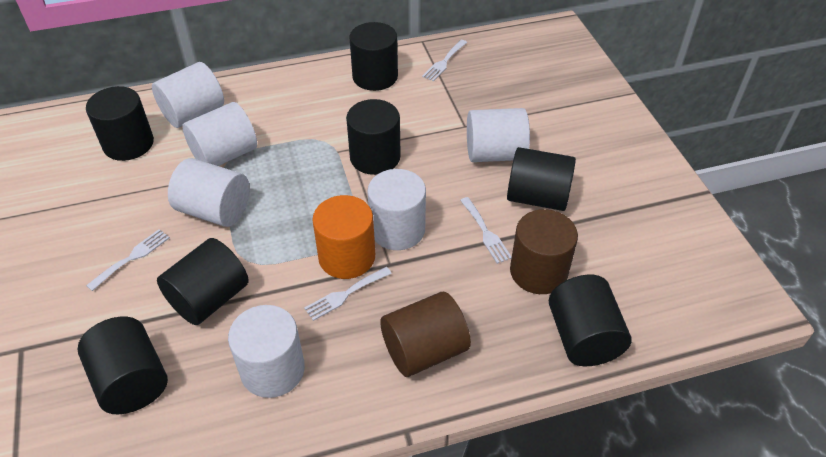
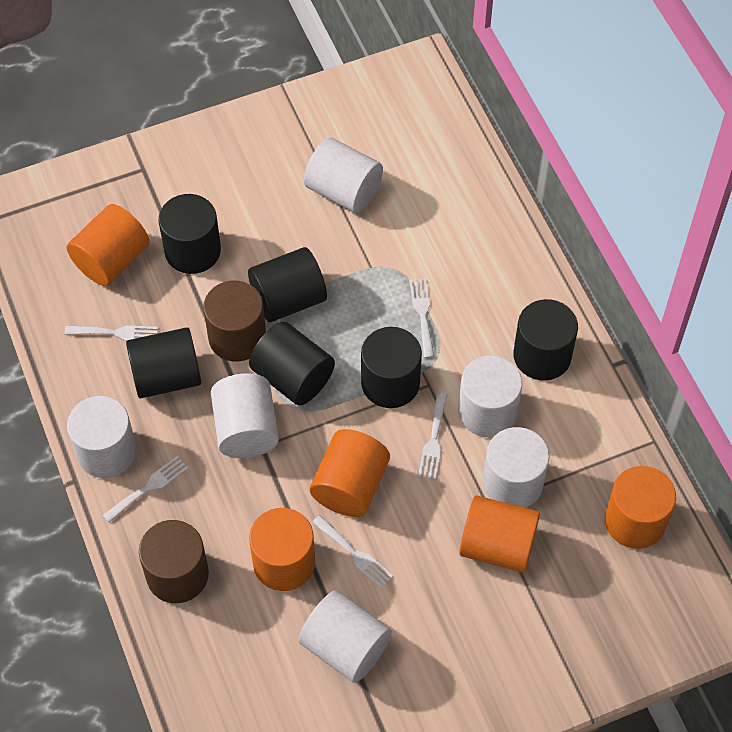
black cylinder: [77,317,168,415] [86,86,154,161] [157,238,249,325] [346,99,401,175] [349,22,398,91] [507,147,576,211] [549,275,631,366] = 7 -> [126,327,201,398] [159,194,221,274] [248,247,327,322] [249,322,335,406] [361,327,422,408] [514,299,578,381] = 6
orange cylinder: [312,195,375,279] = 1 -> [67,204,150,286] [249,508,315,591] [310,429,390,517] [459,495,540,572] [605,466,676,549] = 5
white fork: [86,229,170,291] [304,267,392,321] [422,40,467,81] [460,197,512,264] = 4 -> [64,325,158,341] [102,456,188,523] [312,515,393,589] [409,278,434,358] [418,392,448,480] = 5

